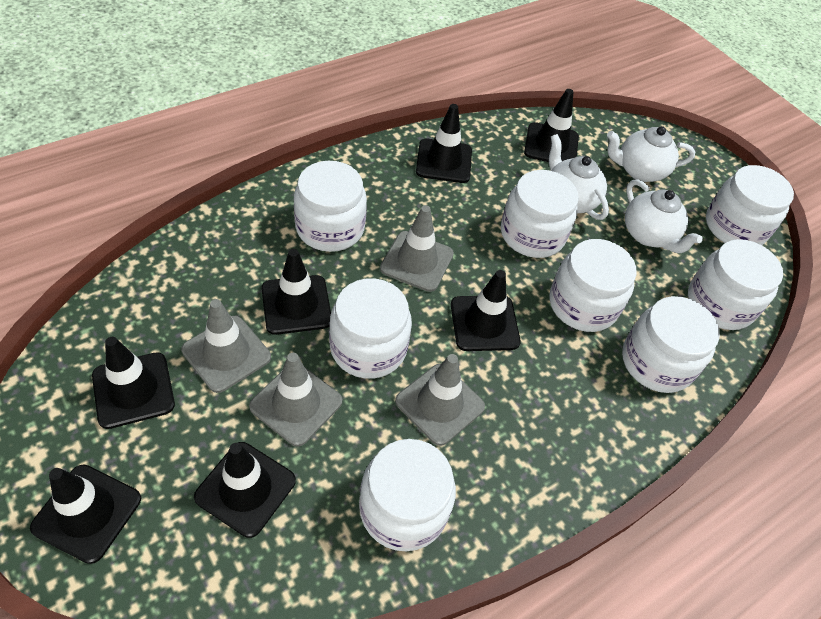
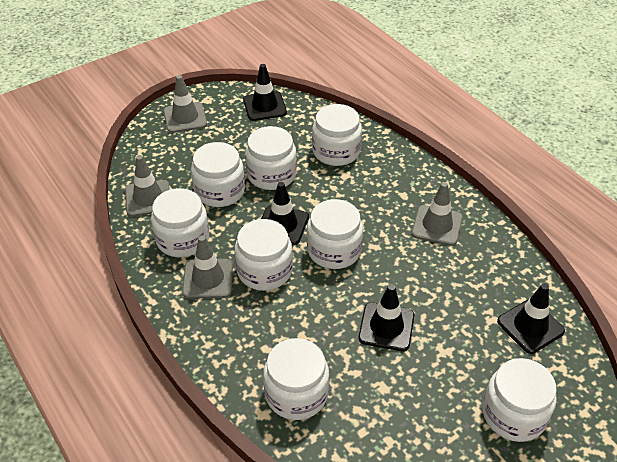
black traffic cone: [30,464,141,564] [92,337,175,429] [194,442,296,538] [261,249,331,335] [416,104,472,183] [451,270,521,351] [524,89,579,162] = 7 -> [243,64,287,121] [261,182,309,245] [359,284,414,351] [497,283,565,354] = 4
white teapot: [549,134,609,220] [607,126,695,182] [625,179,703,253] = 3 -> none = 0

